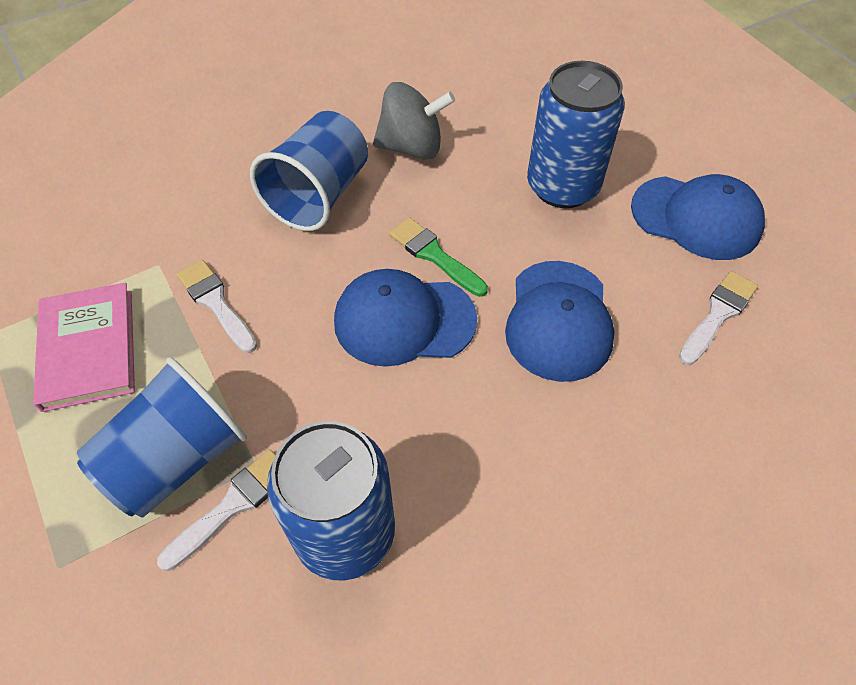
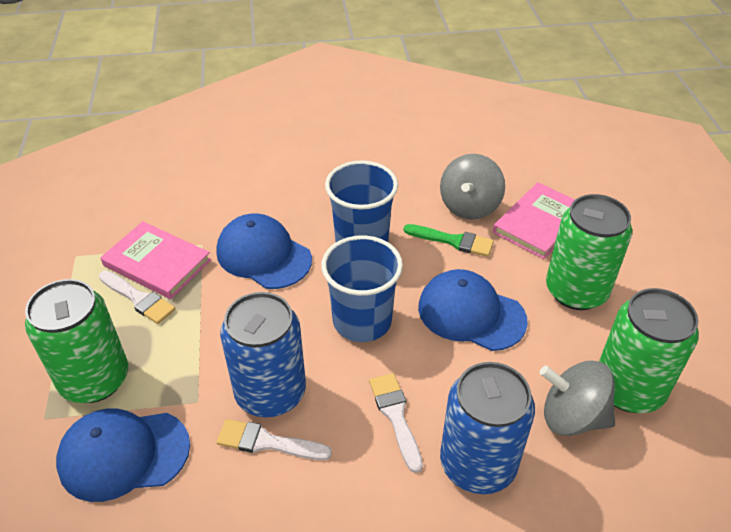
green can: none = 0 -> [25,279,128,403] [546,194,632,310] [599,288,699,413] = 3
grey spinning top: [373,82,455,160] = 1 -> [440,154,505,220] [540,361,615,436] = 2
pink book: [33,283,135,412] = 1 -> [100,221,211,299] [493,182,575,259] = 2

